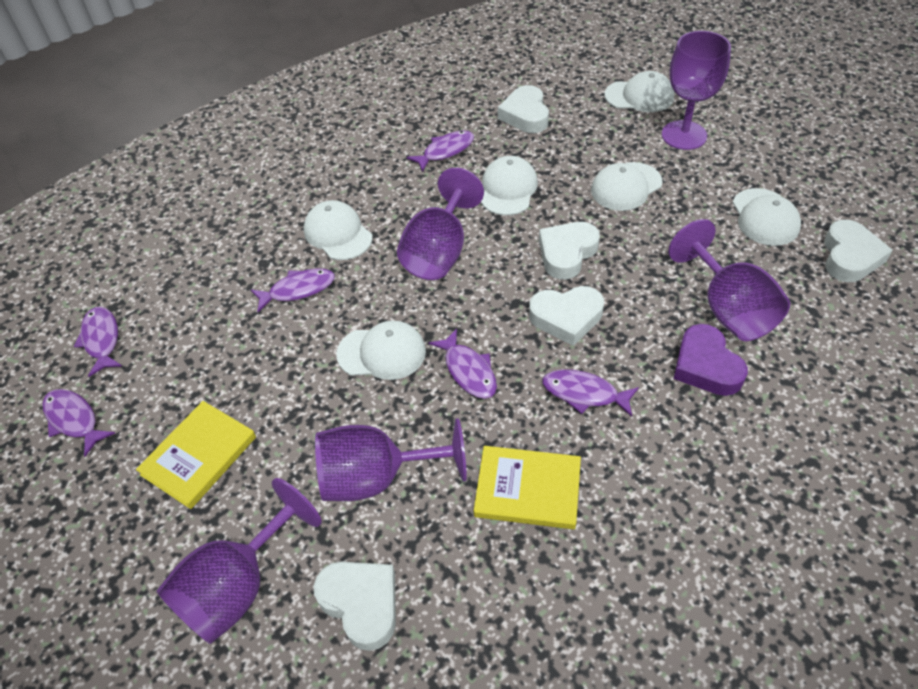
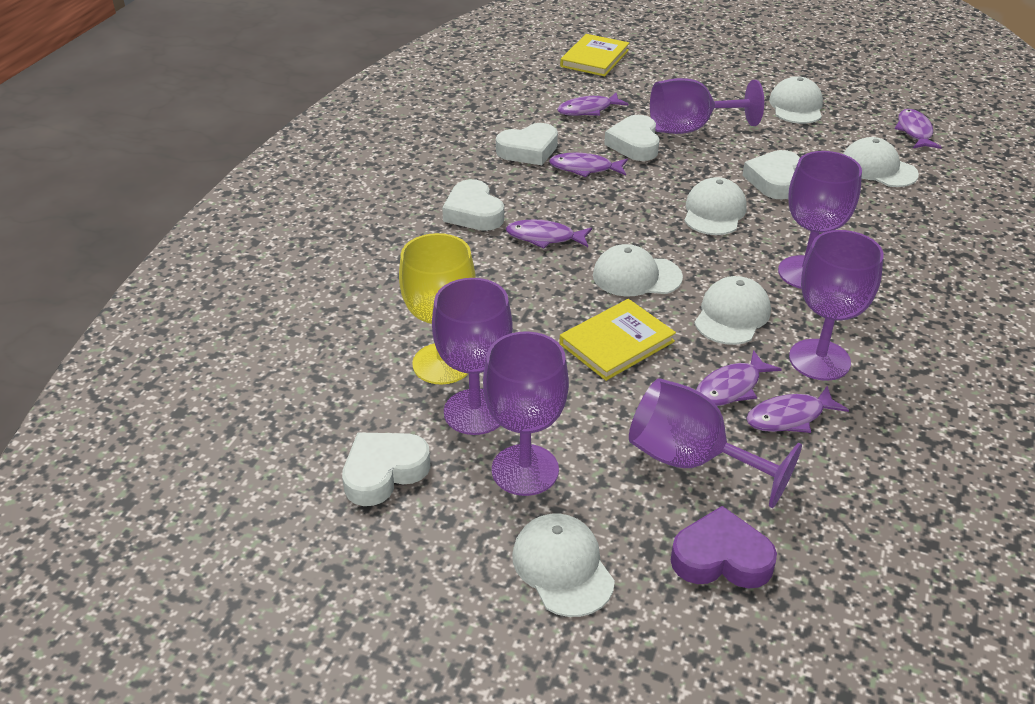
purple goblet: [156,478,322,644] [315,418,467,501] [397,168,484,280] [662,31,731,150] [668,219,790,341] = 5 -> [432,278,513,435] [483,331,569,496] [629,378,802,508] [650,78,764,134] [778,151,862,289] [789,230,884,381] = 6
yellow goblet: none = 0 -> [399,233,476,384] = 1

